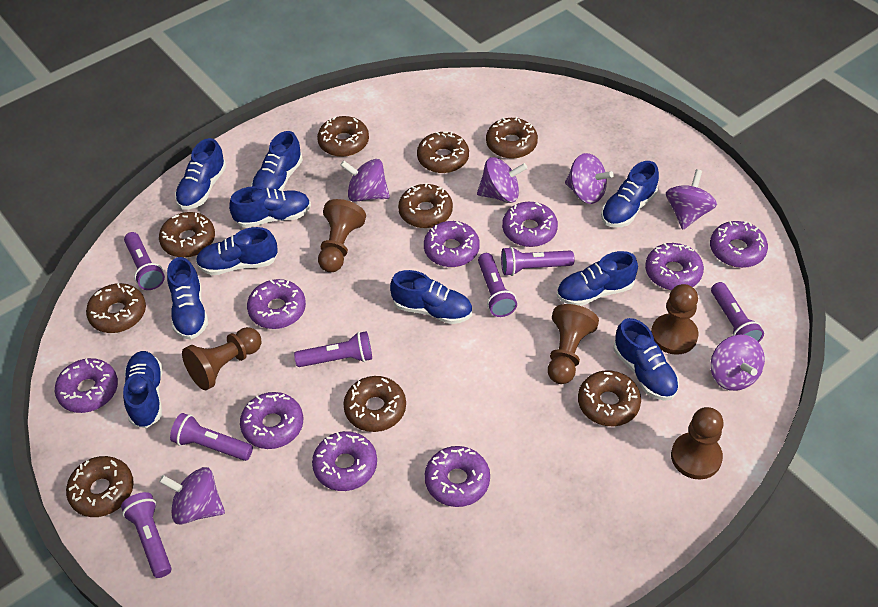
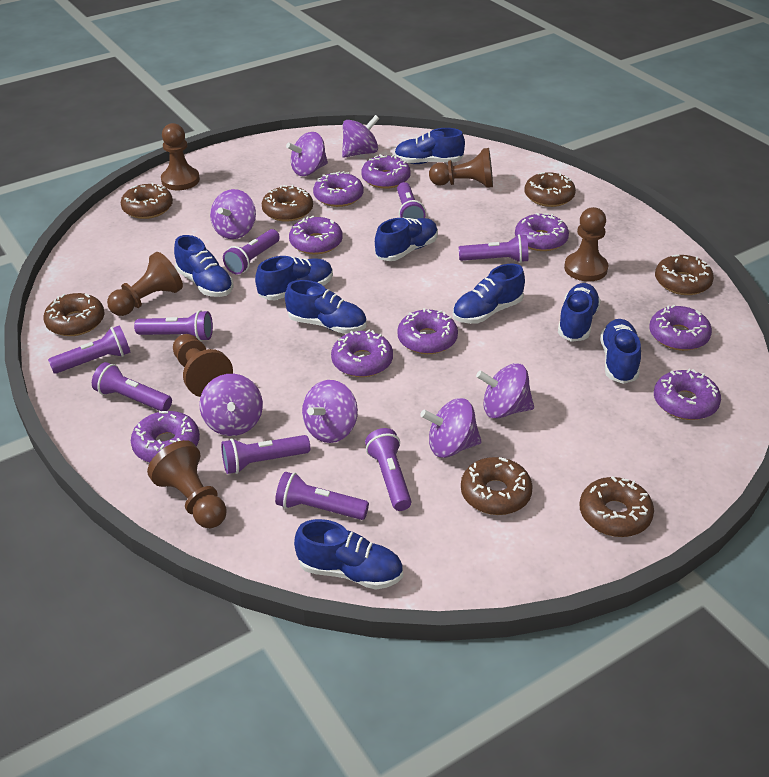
blue shoe: [123,351,163,428] [167,257,208,340] [175,138,226,209] [196,227,278,275] [229,186,311,228] [251,131,303,191] [390,270,472,324] [557,251,638,306] [601,161,659,227] [614,318,679,401] = 10 -> [174,235,234,297] [255,256,333,300] [285,280,367,334] [294,519,403,589] [375,218,438,261] [394,128,465,164] [453,264,525,324] [558,283,601,342] [600,319,641,384] = 9
brown donut: [66,456,134,517] [86,283,146,333] [159,212,215,258] [317,116,369,157] [343,376,406,432] [398,183,453,228] [417,131,469,173] [486,117,538,159] [578,370,641,426] = 9 -> [44,293,105,336] [121,183,173,219] [262,185,313,222] [461,457,533,515] [525,172,576,207] [579,476,654,537] [655,255,714,295] = 7
brown pawn: [182,327,261,390] [318,199,366,272] [548,304,599,384] [651,284,699,355] [671,407,724,480] = 5 -> [107,252,183,316] [147,440,227,528] [161,123,200,190] [173,334,233,397] [429,148,493,188] [564,207,608,281] = 6
purple flashlight: [121,492,171,578] [124,232,165,290] [170,413,253,461] [294,331,372,367] [478,253,517,317] [501,247,575,276] [711,282,764,342] = 7 -> [48,325,131,374] [92,362,172,411] [134,310,213,341] [221,435,310,474] [223,229,280,274] [275,472,369,520] [365,428,411,511] [397,182,426,219] [459,234,528,263] = 9
purple spinning top: [159,467,225,525] [340,159,390,202] [477,157,527,203] [565,153,614,204] [666,169,717,229] [710,335,765,391] = 6 -> [200,374,263,436] [210,189,256,239] [286,132,328,176] [302,380,358,443] [342,115,379,158] [420,398,482,458] [476,363,534,419] = 7

